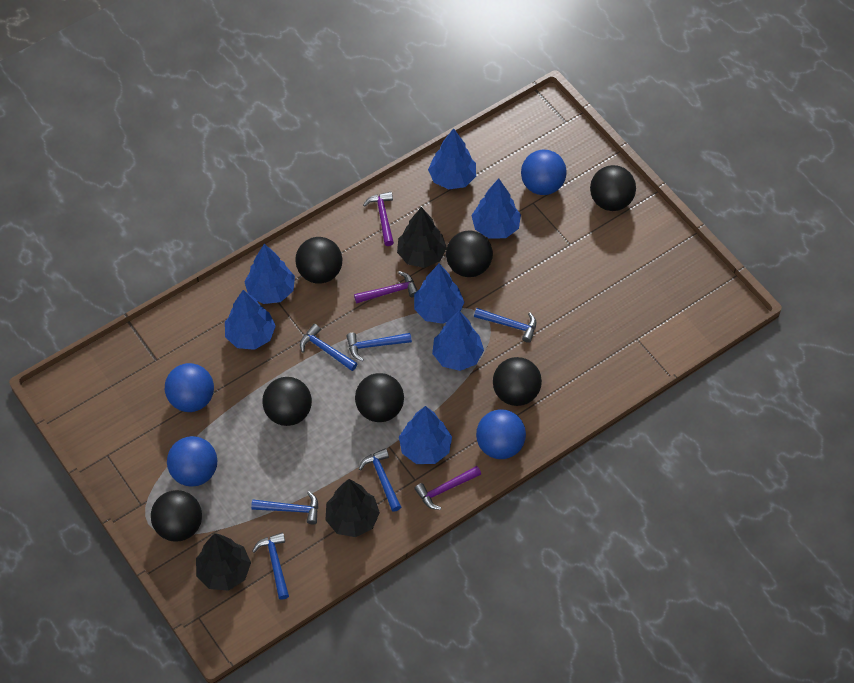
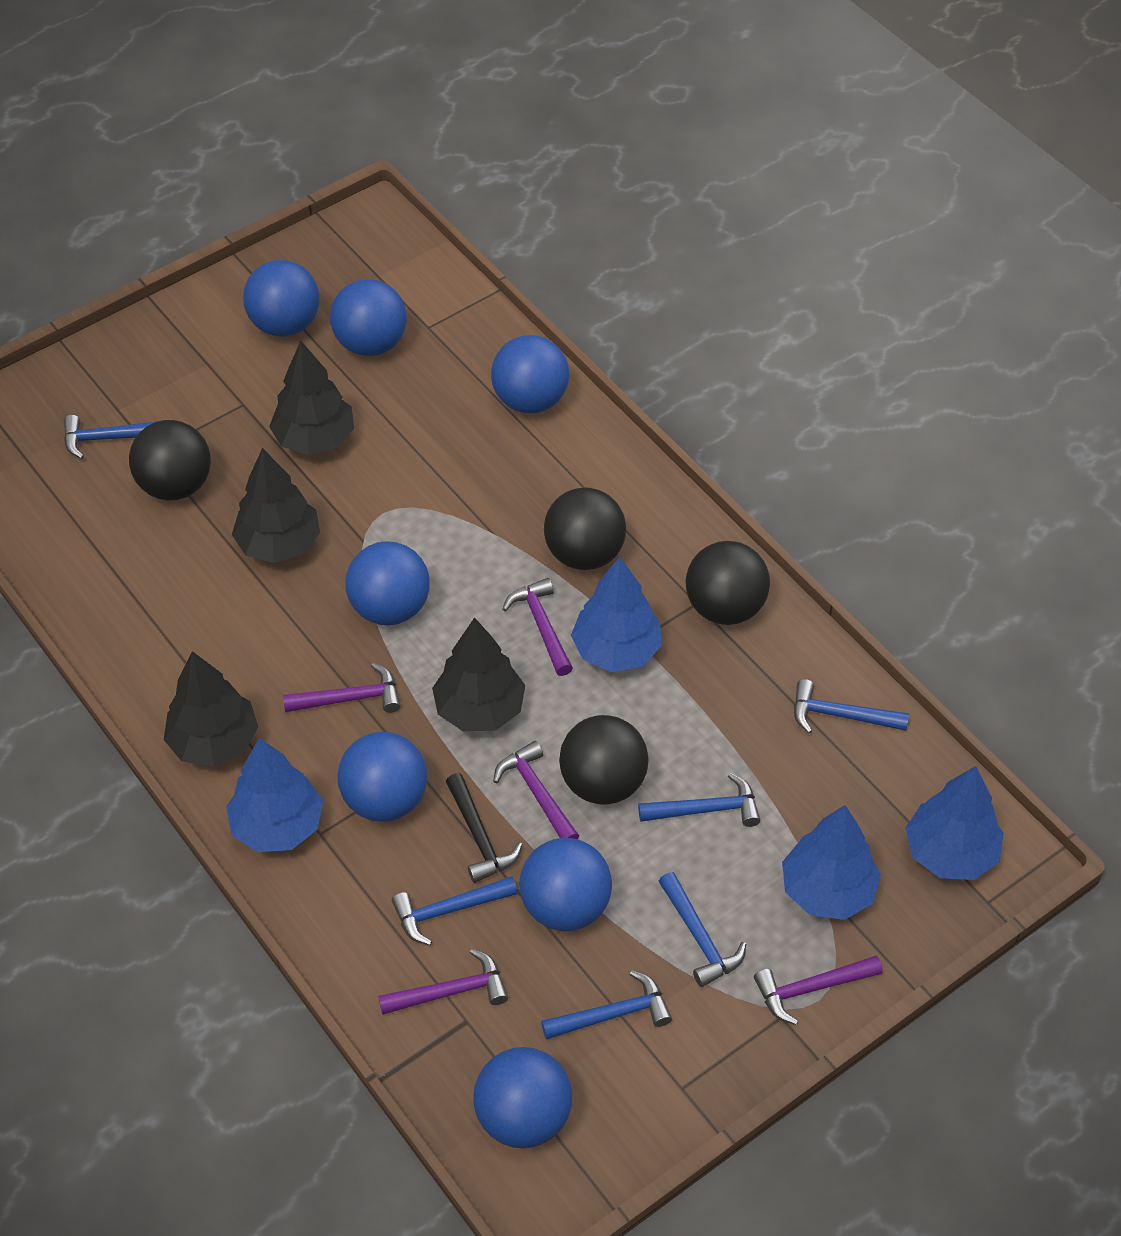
black ball: [151,490,202,542] [262,377,312,426] [295,237,342,284] [355,373,404,422] [446,230,493,277] [493,357,542,406] [590,165,636,211] = 7 -> [129,420,211,500] [544,487,626,570] [559,715,649,805] [686,541,770,625] = 4
black hammer: none = 0 -> [446,773,523,883] = 1
black tree: [196,533,251,591] [325,479,380,537] [397,207,447,268] = 3 -> [164,651,258,767] [232,448,320,563] [269,341,354,455] [432,617,525,731] = 4
blue ball: [165,363,214,412] [167,436,217,487] [476,410,526,459] [521,150,567,195] = 4 -> [243,260,320,337] [330,279,407,356] [337,732,427,822] [345,541,430,625] [473,1047,572,1148] [491,335,569,413] [519,838,612,931] = 7
blue tree: [225,290,276,350] [244,244,295,304] [399,406,452,464] [414,264,464,324] [428,128,476,190] [432,311,484,371] [471,179,521,239] = 7 -> [226,738,323,852] [571,557,662,672] [782,805,881,920] [905,766,1004,880] = 4
purple hammer: [354,271,418,304] [363,192,394,246] [414,466,481,510] = 3 -> [283,663,400,713] [378,949,508,1015] [493,741,579,839] [503,578,573,676] [754,955,883,1025] = 5

